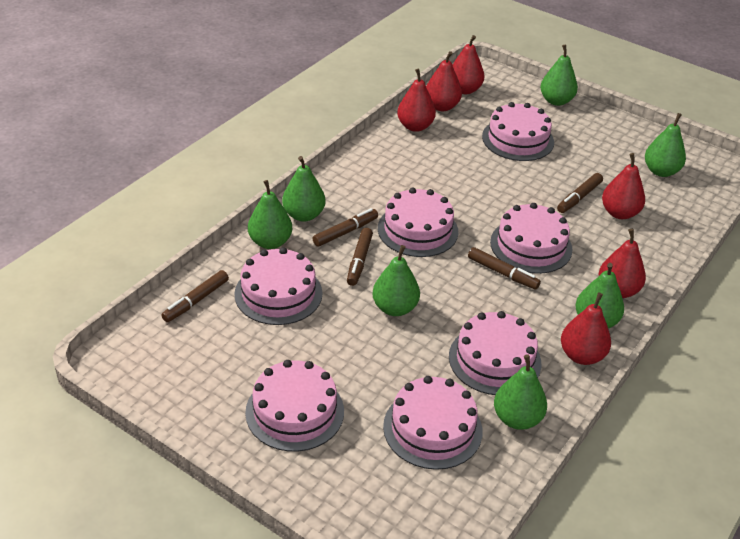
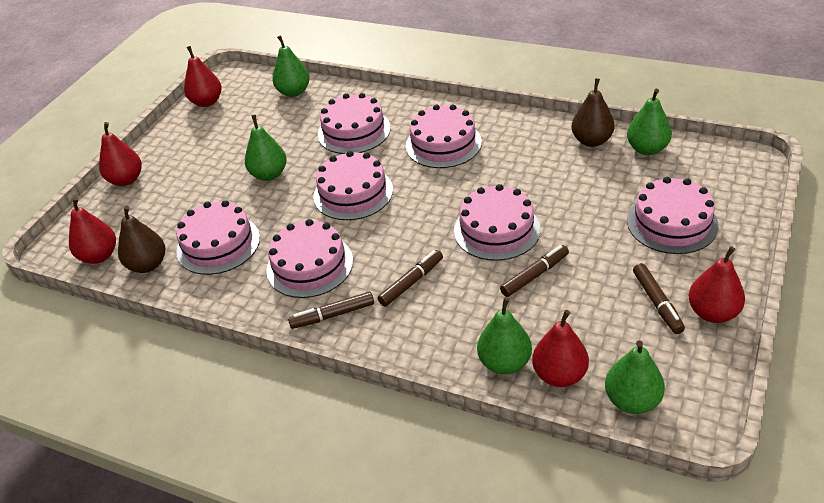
brown marker: [161,270,229,322] [312,208,378,247] [347,228,373,286] [468,247,541,290] [557,173,603,213] = 5 -> [288,292,374,329] [378,250,443,307] [500,245,569,297] [633,263,685,334] = 4
brown pear: none = 0 -> [118,206,165,273] [572,78,615,147] = 2
green pear: [248,180,292,249] [282,156,326,222] [372,245,420,316] [494,355,547,430] [540,45,578,106] [575,263,624,329] [645,113,686,177] = 7 -> [245,115,287,181] [272,35,310,97] [477,297,532,374] [605,340,665,414] [627,89,672,155] = 5
red pear: [397,69,436,132] [426,51,462,111] [453,35,485,94] [561,292,611,365] [598,229,646,298] [602,153,645,219] = 6 -> [69,197,116,264] [99,122,142,186] [184,46,222,107] [532,310,589,387] [689,246,745,323] = 5

